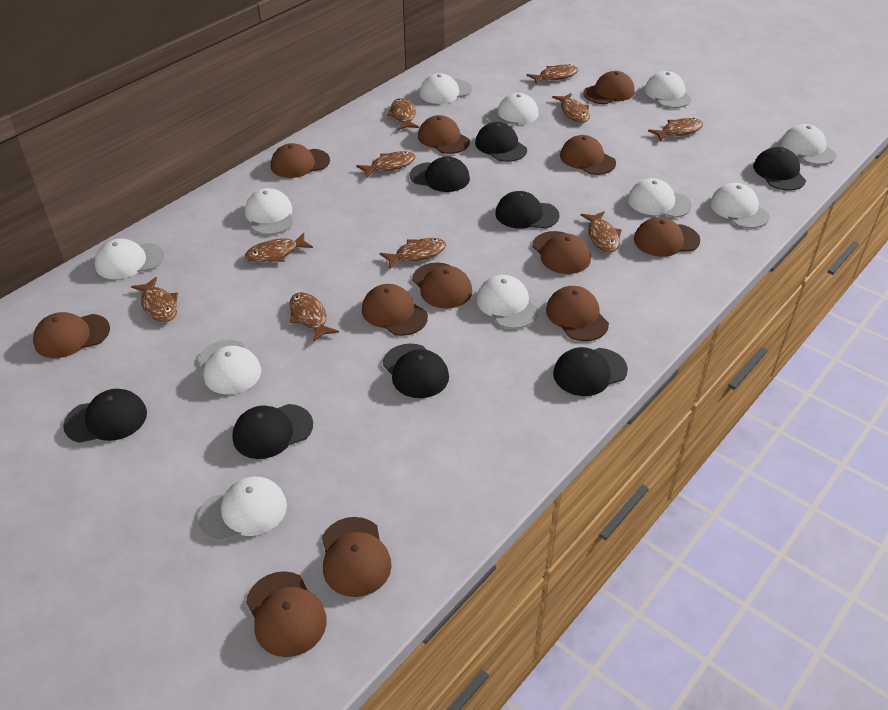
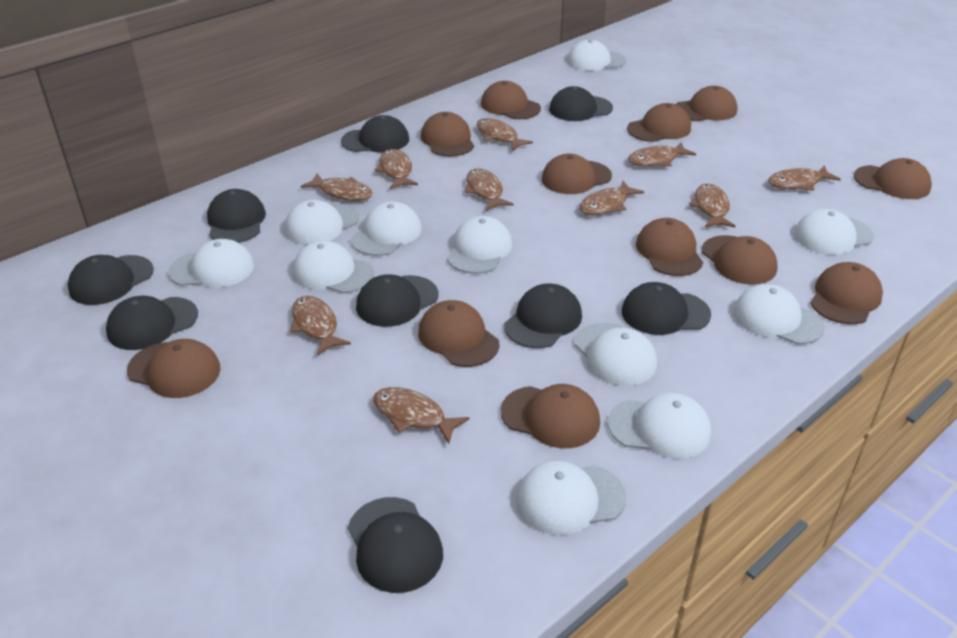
black cap: [63,389,147,443] [232,404,313,459] [383,343,449,398] [410,156,470,192] [475,122,527,162] [495,191,559,229] [553,347,628,396] [753,147,806,191] = 8 -> [68,255,154,305] [106,296,198,350] [207,189,266,243] [341,115,409,153] [348,497,443,593] [356,274,438,327] [504,284,582,348] [549,86,613,121] [622,282,711,335] = 9

